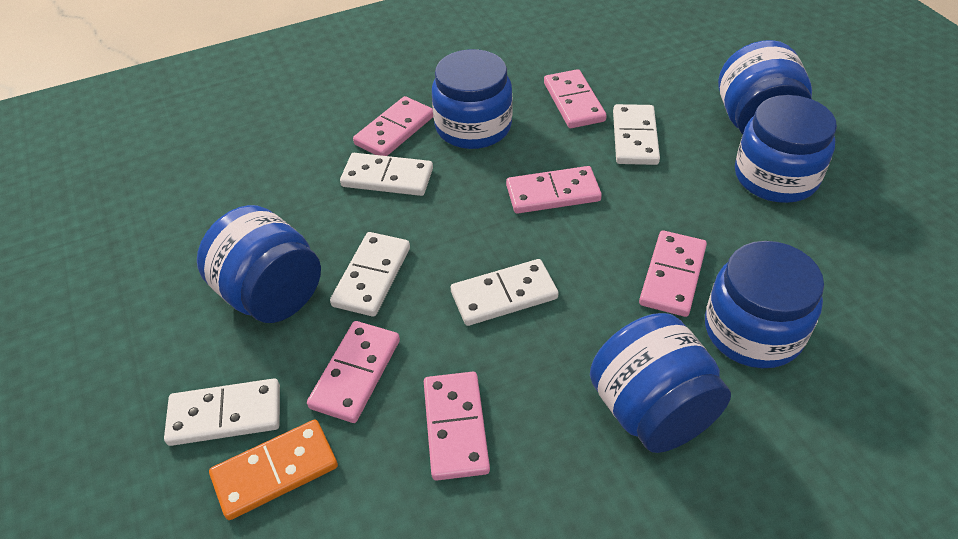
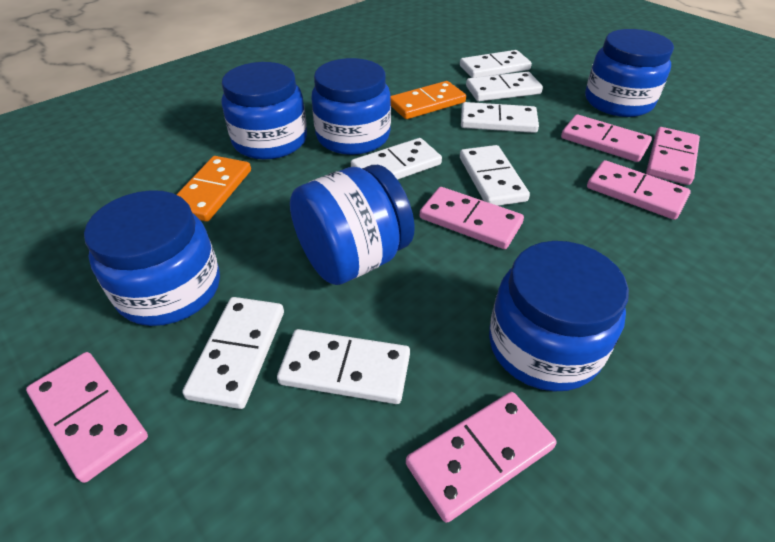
orange domino: [209,420,338,520] = 1 -> [176,156,251,222] [391,81,466,119] = 2
white domino: [164,378,280,446] [330,232,410,317] [340,153,433,196] [451,259,558,326] [613,104,660,165] = 5 -> [182,297,284,409] [277,329,410,404] [351,138,442,180] [460,50,532,78] [460,145,530,206] [461,102,539,133] [466,72,543,101] = 7

